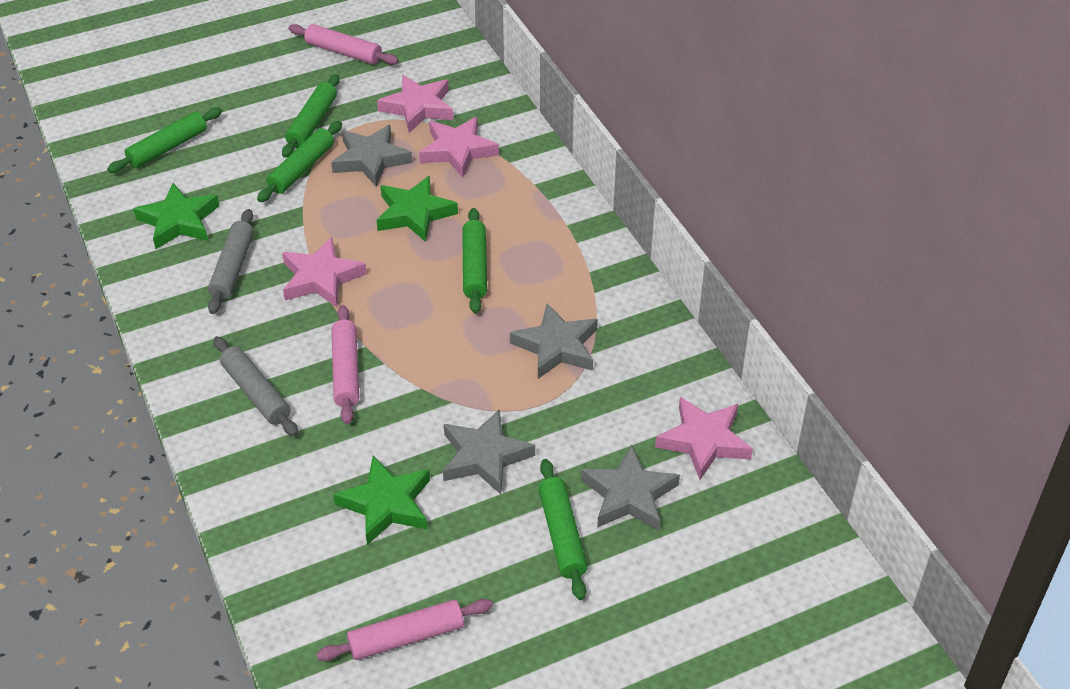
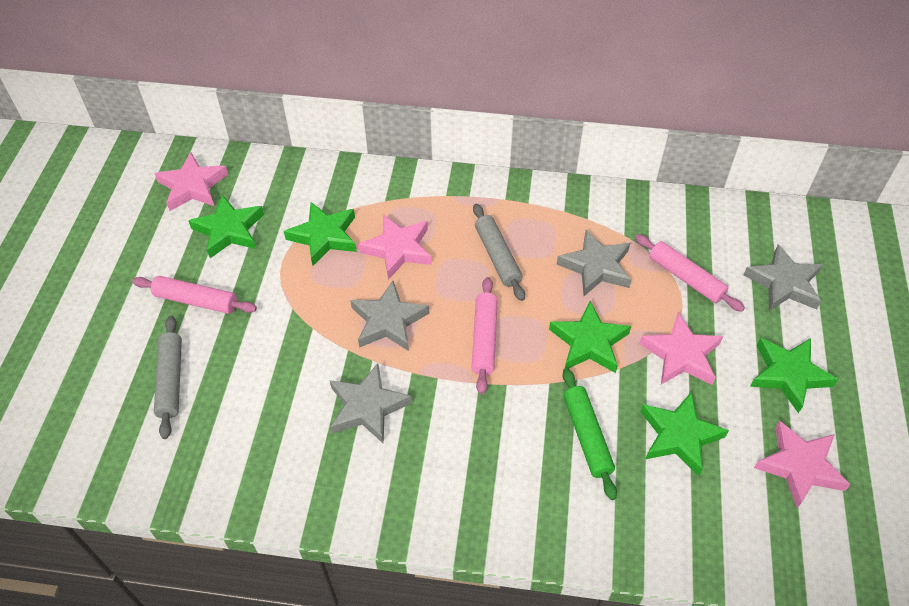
green rolling pin: [107,107,222,173] [257,121,342,202] [282,74,340,158] [462,208,487,313] [538,459,587,600] = 5 -> [563,368,617,500] = 1
green star: [133,183,219,249] [333,456,430,545] [377,176,458,242] = 3 -> [188,194,264,258] [284,202,357,266] [549,301,631,373] [640,392,729,476] [750,338,838,413] = 5

